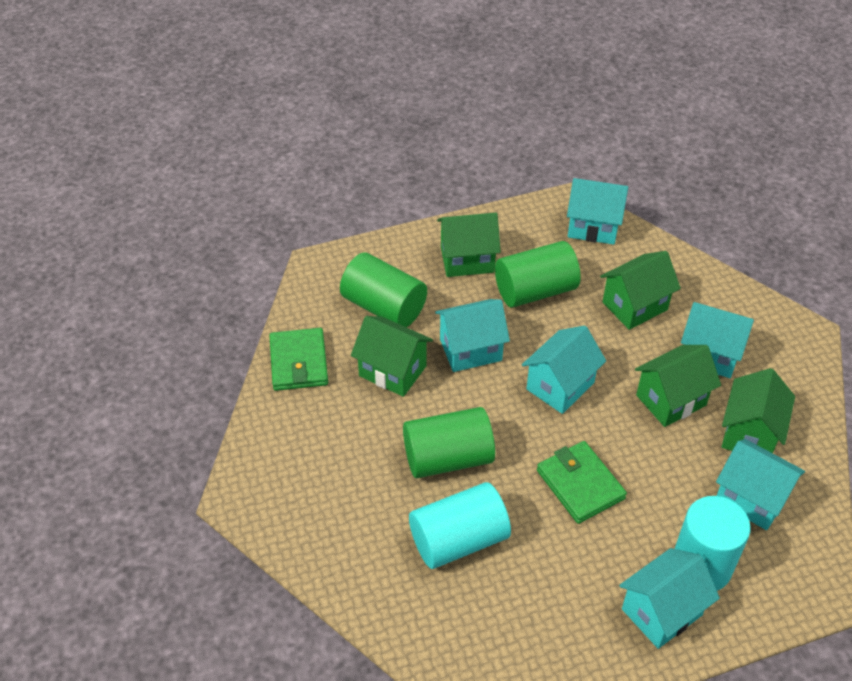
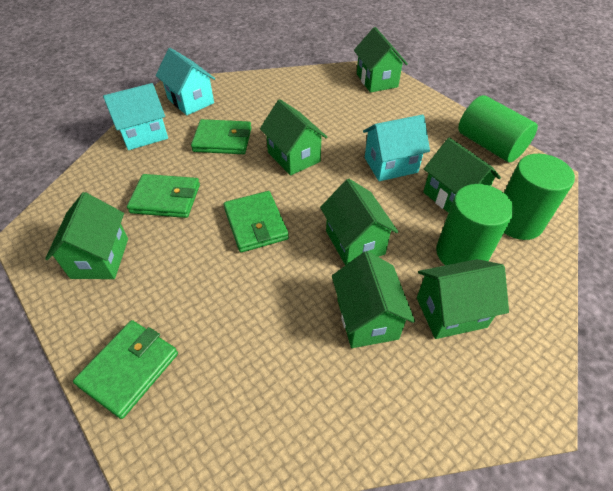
green house: [351,316,433,397] [437,213,501,277] [600,251,681,330] [635,345,721,427] [722,368,795,453] = 5 -> [45,192,128,279] [260,99,328,176] [320,179,398,265] [332,251,415,348] [354,27,408,93] [417,259,509,339] [423,137,501,213] = 7
green wallet: [269,328,328,391] [537,441,627,524] = 2 -> [73,320,178,419] [127,174,200,218] [191,119,251,154] [224,191,289,253] = 4
turquoise cylinder: [409,482,511,569] [675,496,751,591] = 2 -> none = 0
turquoise house: [435,299,510,372] [522,325,606,414] [567,178,628,245] [619,548,720,649] [681,302,754,378] [716,439,805,530] = 6 -> [103,83,168,150] [156,48,215,115] [363,114,430,181] = 3

